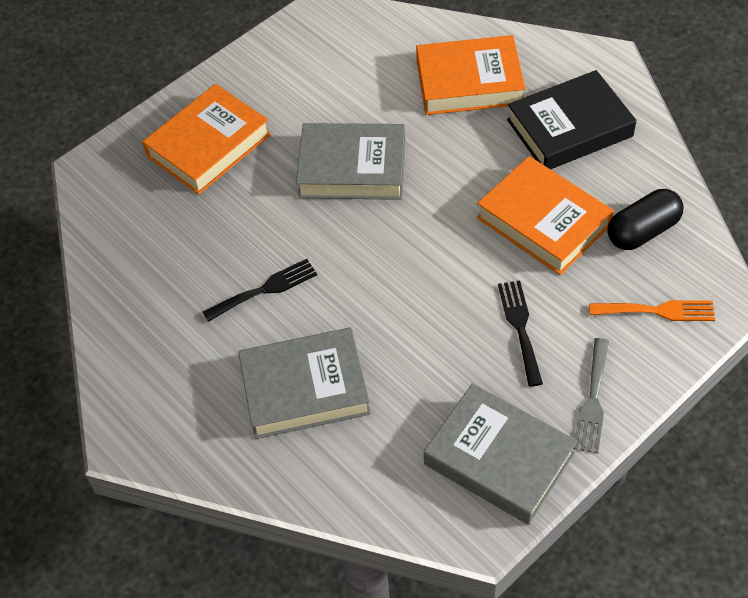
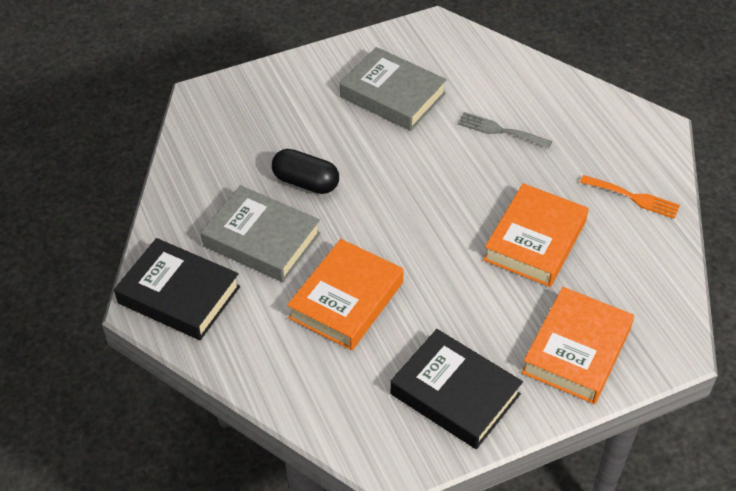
black book: [507,70,637,169] = 1 -> [114,238,240,340] [390,329,523,449] = 2
black fork: [203,259,317,322] [498,280,543,387] = 2 -> none = 0
grey book: [238,327,371,439] [296,123,405,200] [424,383,577,525] = 3 -> [201,185,320,282] [340,47,447,131] = 2

